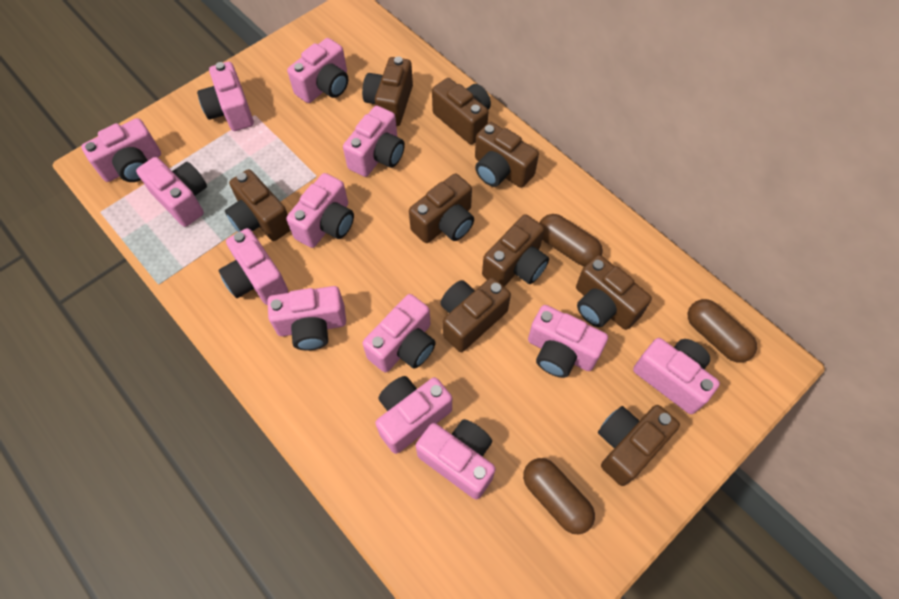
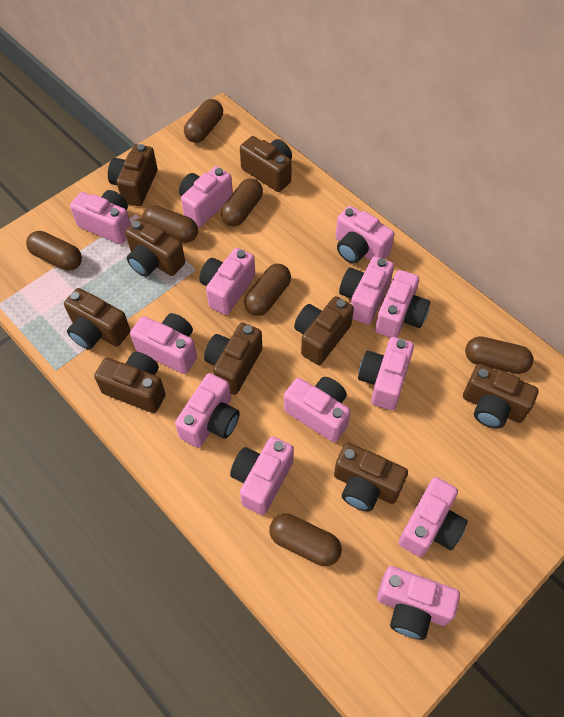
brown capsule: [523,458,595,534] [539,214,603,266] [688,299,757,362] = 3 -> [26,231,82,271] [142,206,198,243] [184,99,223,143] [221,178,263,226] [244,264,291,316] [269,514,342,566] [465,336,533,374] = 7

